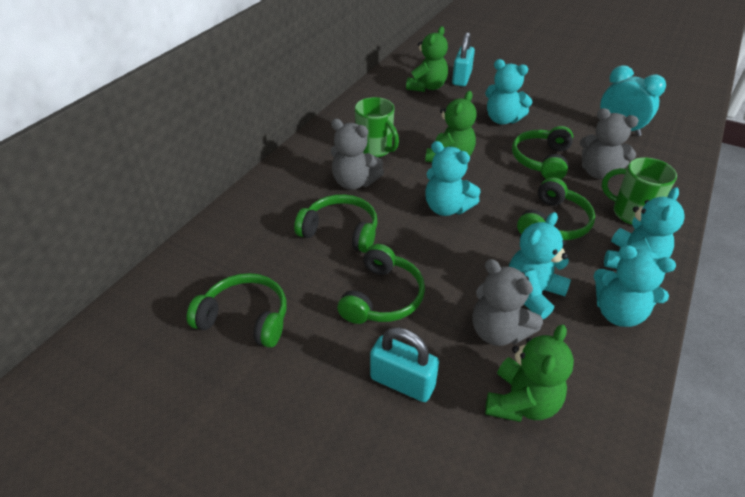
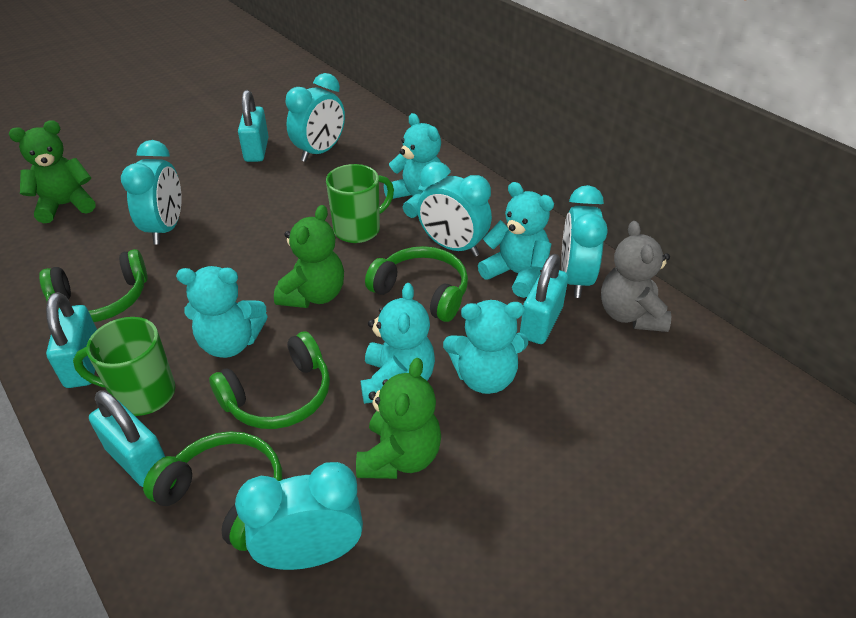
green headphones: [187,273,287,348] [294,194,378,253] [337,244,425,324] [512,126,573,179] [517,177,595,240] = 5 -> [39,249,148,322] [143,431,282,551] [209,332,330,429] [365,246,468,322] = 4
grey teddy bear: [331,119,384,190] [472,259,543,346] [580,108,639,179] = 3 -> [601,221,671,332] = 1
turquoise clock: [600,65,666,136] = 1 -> [121,140,182,245] [235,462,363,570] [285,73,345,162] [417,162,492,257] [561,185,608,298] = 5
turquoise padlock: [370,327,439,402] [452,32,475,86] = 2 -> [46,292,97,388] [89,390,165,487] [238,90,269,162] [520,254,568,344] = 4

